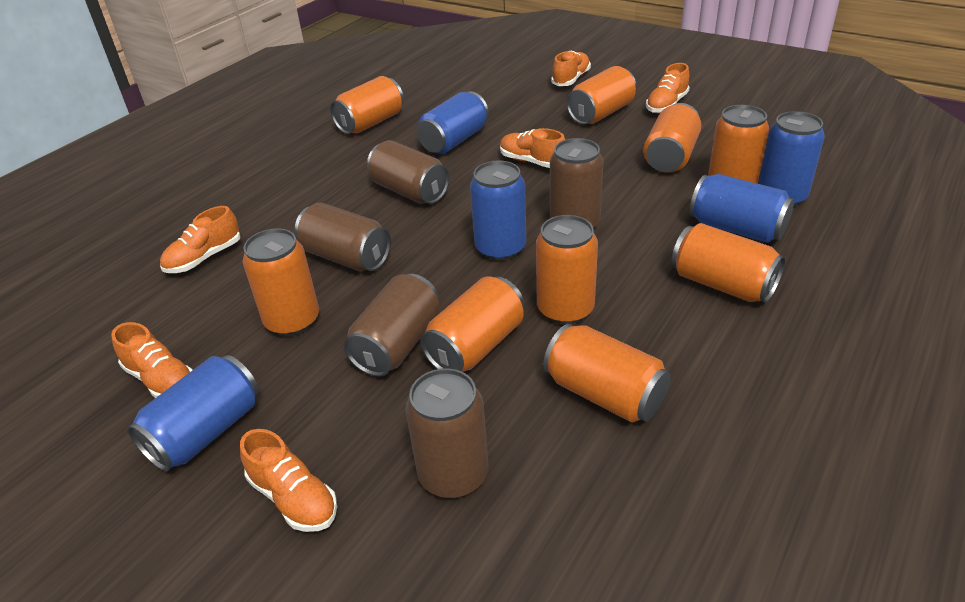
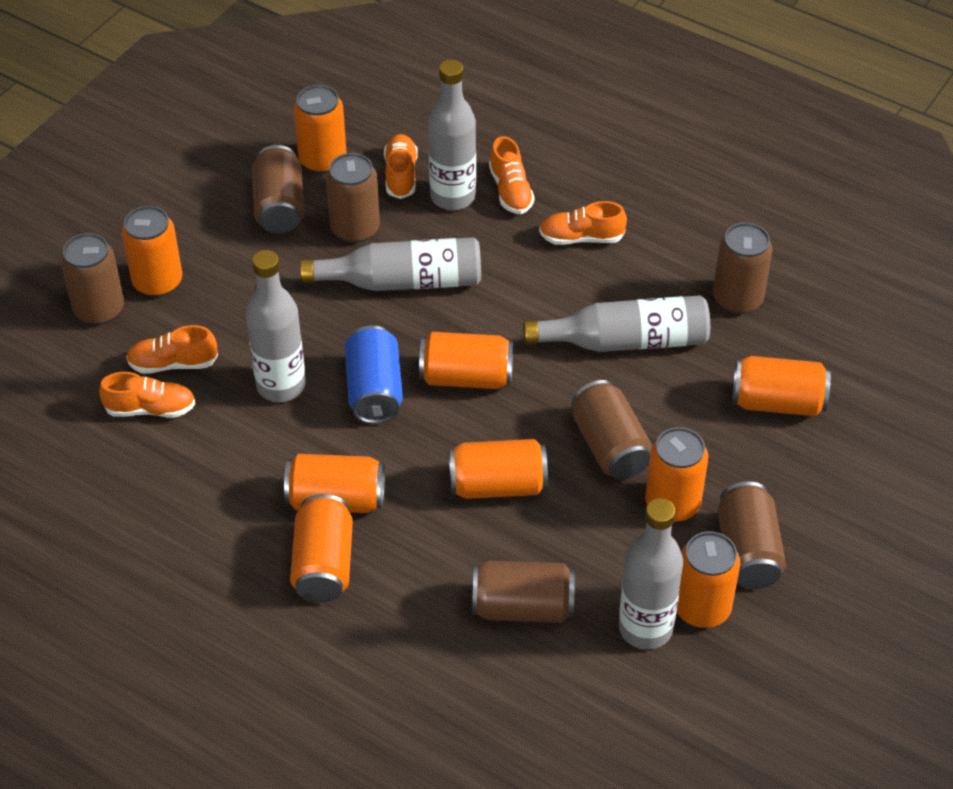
blue can: [127,355,259,472] [417,91,489,154] [470,161,526,261] [690,174,794,243] [758,111,825,207] = 5 -> [345,325,403,424] = 1
brown can: [295,203,391,271] [344,274,440,377] [367,140,450,204] [405,368,489,499] [550,138,604,229] = 5 -> [61,233,124,325] [252,145,304,233] [326,153,380,243] [472,561,575,623] [572,380,652,479] [713,222,773,314] [717,481,786,589] = 7
grey bottle: none = 0 -> [246,250,306,402] [300,237,481,291] [428,59,476,210] [523,295,710,352] [619,498,683,649] = 5
orange shoe: [111,322,193,398] [160,206,241,273] [240,429,337,532] [500,128,565,168] [551,50,591,86] [646,63,690,113] = 6 -> [99,372,196,418] [126,325,218,374] [384,134,418,199] [489,136,535,214] [539,201,627,245] = 5

